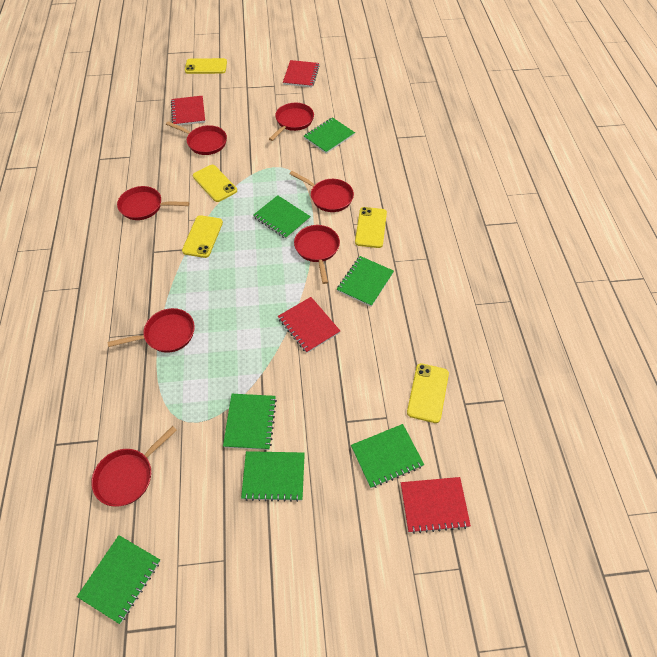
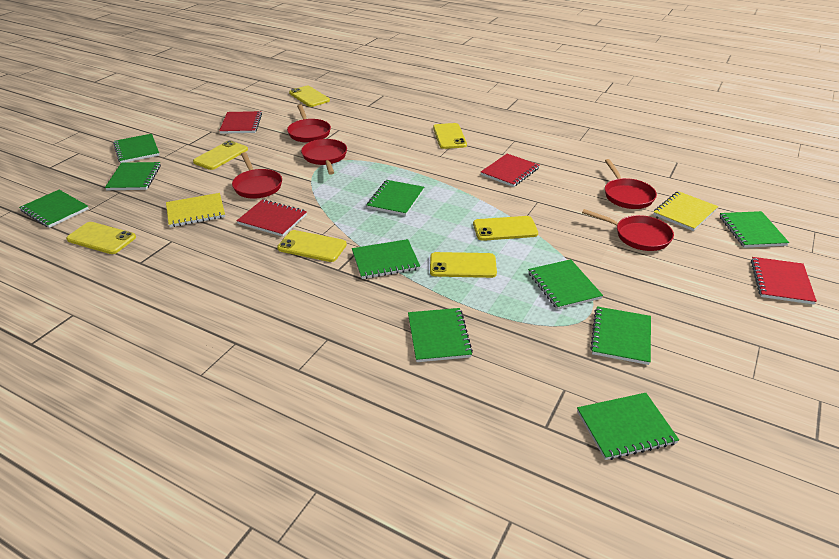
green notebook: [77,535,161,624] [223,394,277,450] [241,451,305,502] [253,195,311,239] [304,117,355,154] [337,256,394,307] [351,424,424,488] = 7 -> [19,190,89,228] [105,162,161,190] [113,134,159,163] [352,239,420,279] [367,180,424,216] [408,308,473,362] [528,259,603,310] [577,393,679,460] [590,307,651,365] [719,211,789,248] = 10
red pan: [91,426,177,507] [108,308,195,353] [117,186,189,220] [166,121,227,155] [269,103,314,141] [290,171,354,212] [294,225,340,284] = 7 -> [232,152,282,199] [287,104,331,143] [301,139,347,175] [582,209,674,251] [605,159,657,209] = 5
yellow notebook: none = 0 -> [166,193,225,227] [653,191,718,231] = 2
yellow phone: [182,215,223,258] [185,58,227,74] [193,165,237,202] [355,207,387,248] [407,363,449,423] = 5 -> [66,222,136,254] [193,140,248,170] [277,230,347,262] [289,86,330,107] [430,252,497,278] [433,123,467,149] [473,216,538,241] = 7

